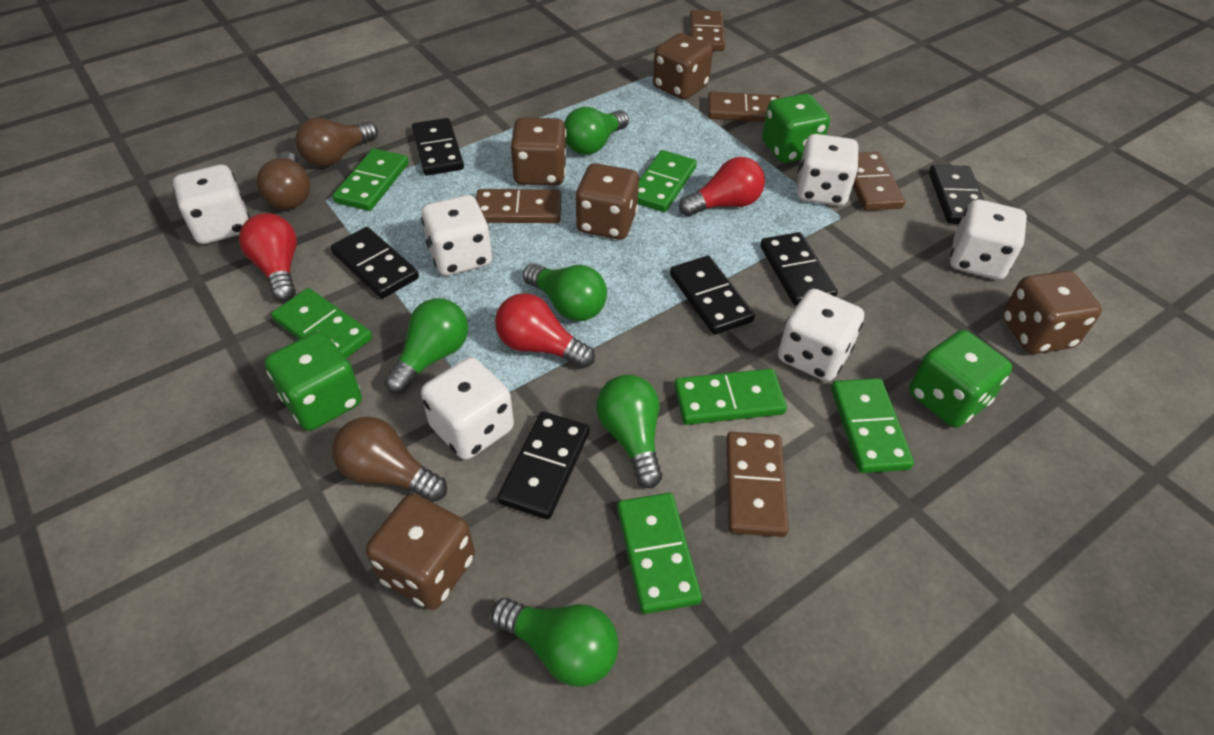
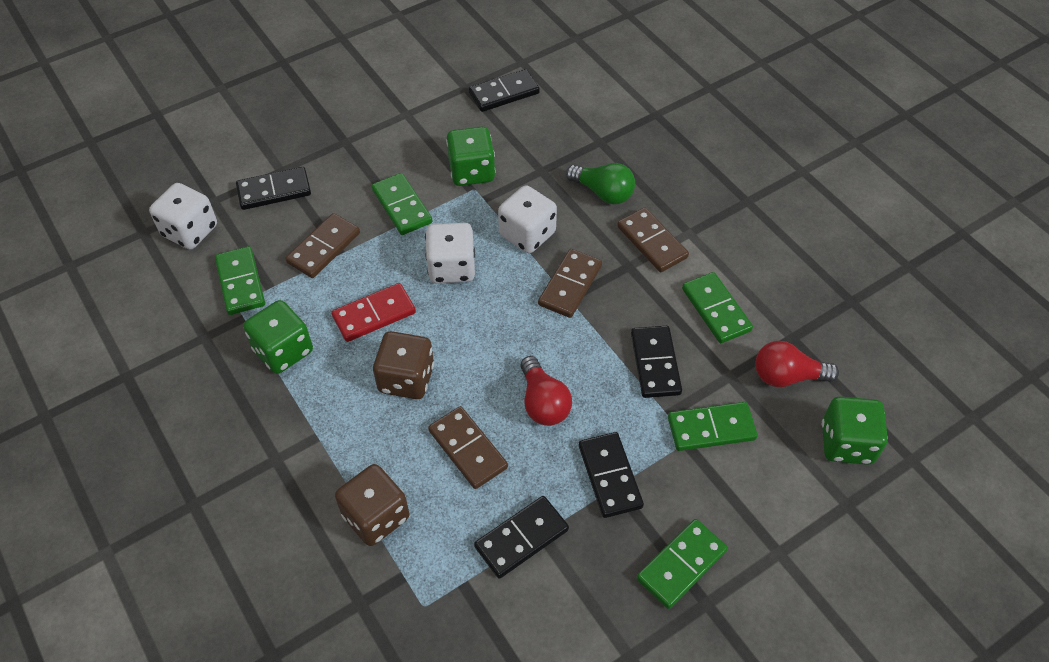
black domino: [330,227,419,299] [412,118,464,176] [497,411,589,520] [670,256,755,335] [760,232,838,306] [929,165,984,224] = 6 -> [236,167,311,210] [469,69,540,112] [474,496,569,579] [579,432,644,518] [631,326,682,398] = 5
brown dice: [366,494,475,610] [510,117,566,186] [575,163,639,240] [653,33,713,100] [1002,271,1102,354] = 5 -> [335,464,409,546] [373,331,434,399] = 2
brown domino: [476,189,561,223] [690,10,725,51] [708,91,782,122] [726,432,789,537] [853,152,905,211] = 5 -> [285,213,360,278] [428,406,508,489] [538,249,602,318] [617,208,689,272] = 4
brown light bulb: [257,152,310,210] [295,117,378,167] [332,417,447,502] = 3 -> none = 0
green domino: [271,288,372,358] [333,148,409,211] [617,493,702,614] [638,150,697,212] [674,369,787,425] [831,378,914,473] = 6 -> [215,246,265,315] [372,173,432,235] [637,519,728,609] [668,402,758,451] [682,272,753,343] = 5
green light bulb: [384,298,468,394] [490,598,619,687] [523,263,607,321] [564,107,629,155] [596,375,662,488] = 5 -> [566,163,635,204] = 1
red domino: none = 0 -> [331,283,416,342] = 1
red light bulb: [239,213,297,302] [495,293,595,368] [679,157,765,217] = 3 -> [520,356,572,426] [755,341,839,387] = 2
white dice: [173,165,250,244] [421,195,492,276] [421,357,514,460] [778,289,864,382] [797,134,859,206] [950,199,1027,280] = 6 -> [149,183,217,250] [425,223,475,284] [498,185,557,253] = 3

